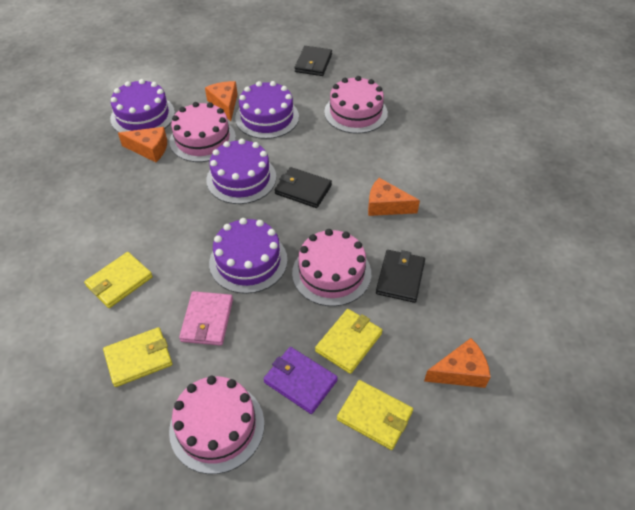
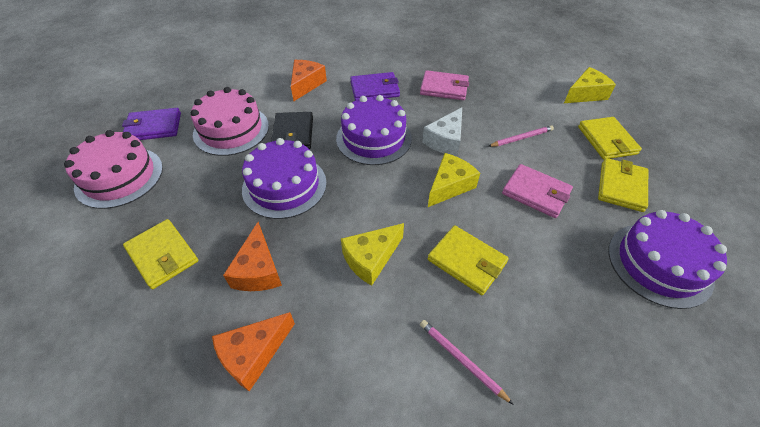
black wallet: [275,167,332,208] [295,46,332,76] [376,250,425,303] = 3 -> [271,112,313,149] = 1
orange cheese: [118,127,167,162] [205,81,238,121] [368,178,420,216] [424,338,490,388] = 4 -> [212,312,295,391] [223,222,282,291] [291,60,327,101] = 3
pink cake: [169,102,236,162] [169,376,264,474] [292,229,371,306] [324,76,388,134] = 4 -> [64,130,163,209] [191,87,269,156] = 2
pink pencil: none = 0 -> [420,320,514,405] [488,125,554,147] = 2
pink wallet: [179,291,233,346] = 1 -> [420,70,469,100] [502,164,573,218] = 2
purple cake: [110,79,175,132] [206,138,276,204] [209,218,288,294] [235,81,299,139] = 4 -> [242,138,327,219] [336,95,412,165] [609,210,727,309] = 3
purple wallet: [263,347,338,414] = 1 -> [122,108,181,140] [350,72,400,101] = 2
white cheese: none = 0 -> [422,107,462,156] = 1
yellow cheese: none = 0 -> [341,223,404,286] [428,153,480,207] [564,67,616,103] = 3

